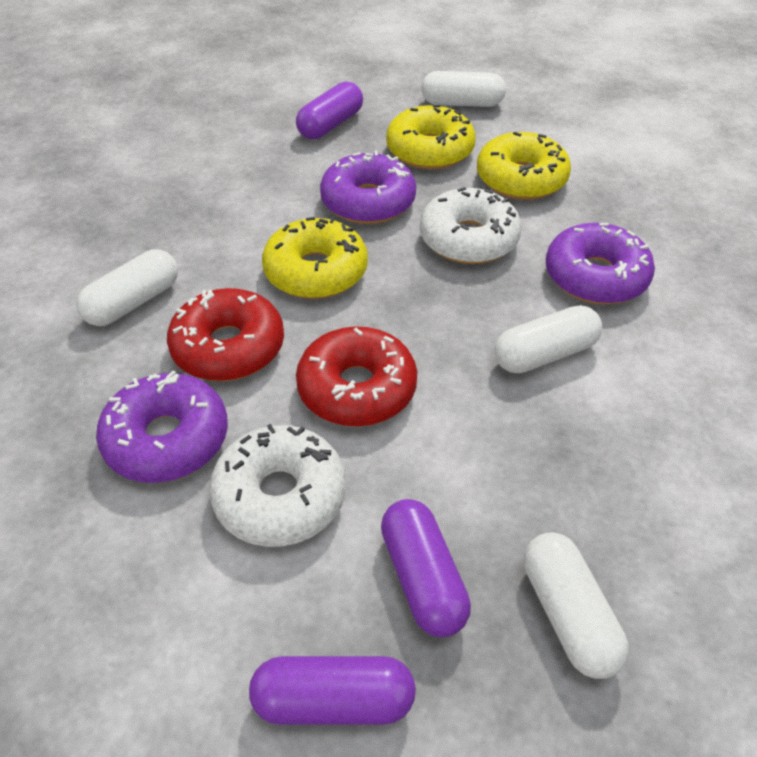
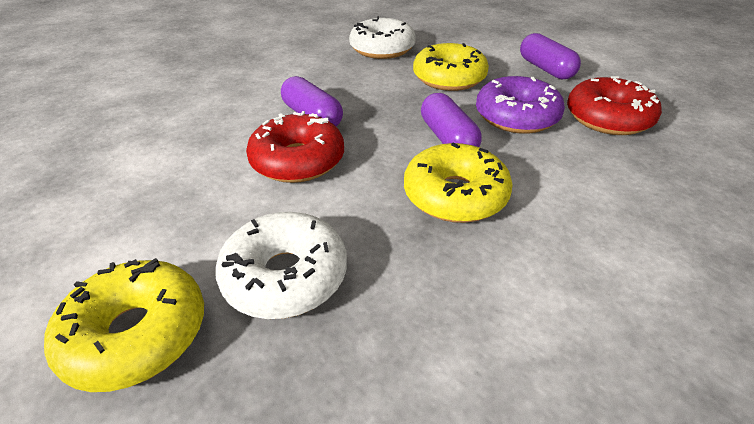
purple donut: [96,371,228,483] [320,150,416,224] [546,223,655,304] = 3 -> [476,76,565,134] = 1
white capsule: [76,249,178,326] [421,71,506,107] [494,305,602,373] [524,532,629,679] = 4 -> none = 0

